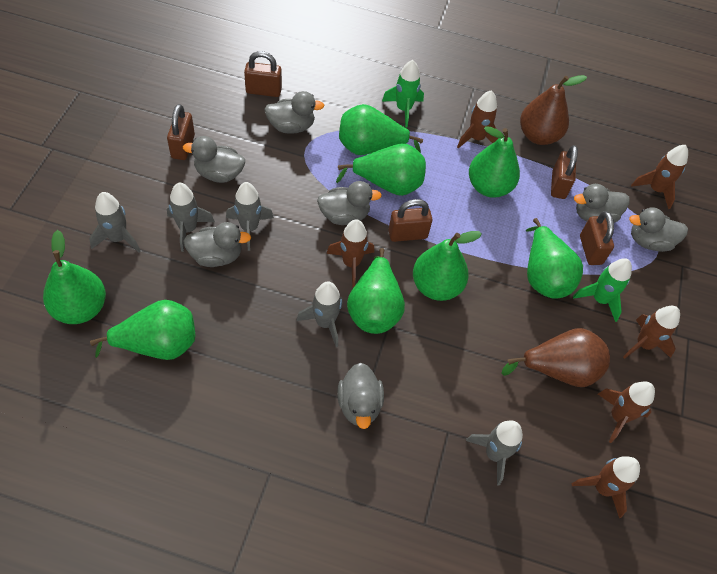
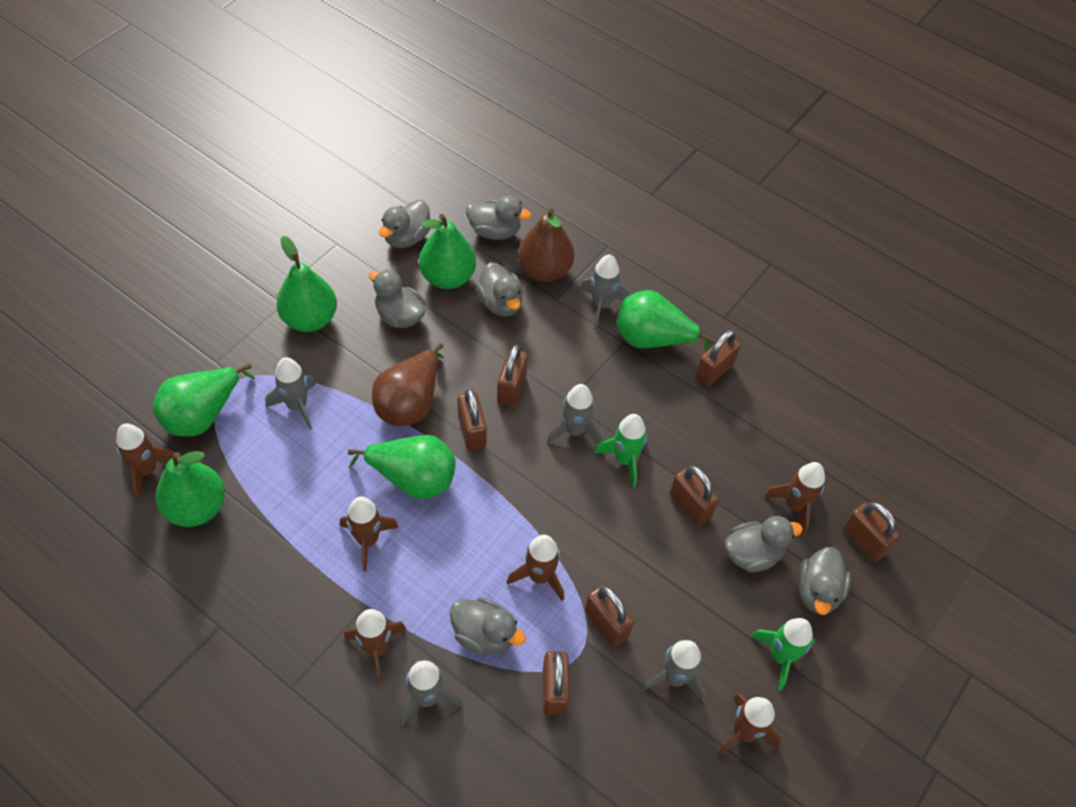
brown padlock: [167,104,195,160] [244,51,282,97] [389,199,432,242] [551,145,578,199] [580,211,614,265] = 5 -> [458,389,487,451] [497,345,528,406] [543,651,570,715] [585,585,634,647] [670,466,719,526] [695,330,741,387] [843,502,899,562] = 7
green pear: [43,230,106,324] [90,300,195,360] [336,144,426,196] [339,104,423,155] [347,248,405,334] [413,231,482,301] [469,126,520,198] [526,218,583,299] = 8 -> [153,363,255,437] [156,451,225,527] [276,236,337,332] [348,435,456,499] [419,214,476,289] [617,290,715,352] = 6

